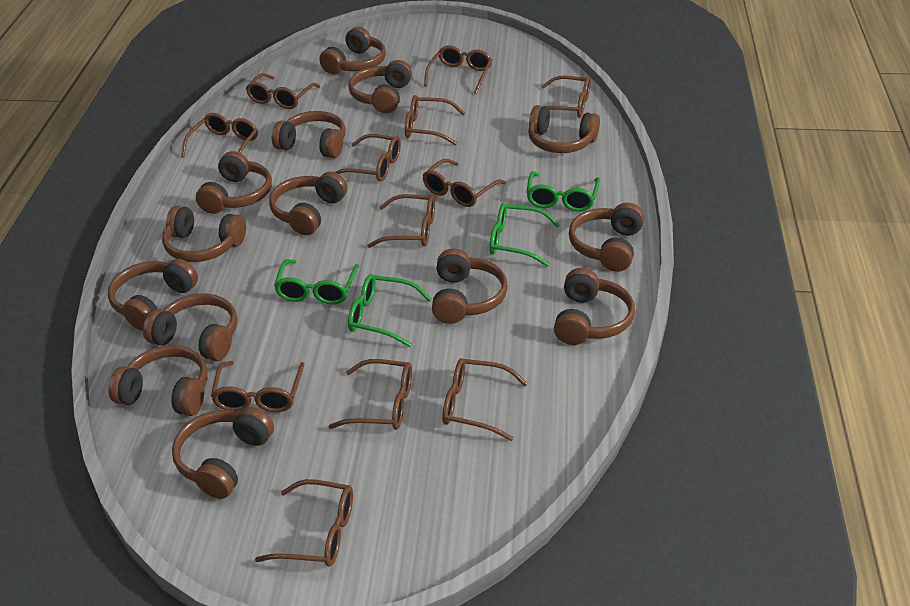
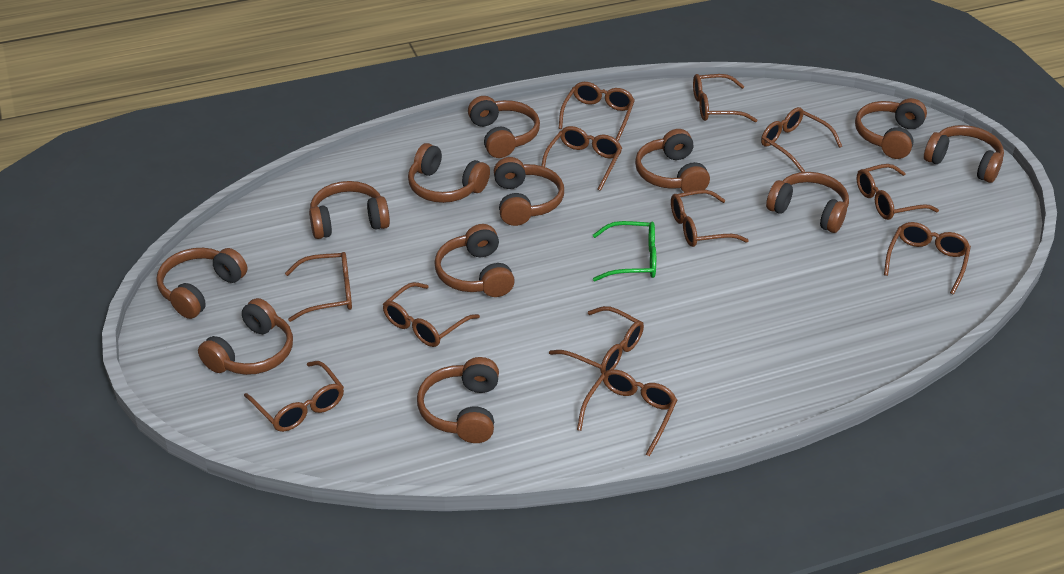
brown headphones: [108,259,198,331] [108,345,208,416] [143,294,237,361] [162,206,246,262] [172,407,274,499] [196,151,272,214] [269,172,347,235] [272,111,345,158] [319,27,386,75] [348,60,412,113] [432,249,508,324] [528,105,600,153] [554,268,635,345] [569,203,644,272] = 14 -> [156,248,247,319] [198,298,293,375] [309,181,390,239] [408,143,490,203] [417,357,499,443] [434,224,515,297] [468,96,540,158] [494,157,564,226] [635,129,710,192] [766,172,849,233] [855,98,927,159] [924,125,1004,183] = 12
green glasses: [274,259,359,305] [348,274,432,347] [489,203,560,267] [526,171,600,212] = 4 -> [593,221,656,281] = 1

